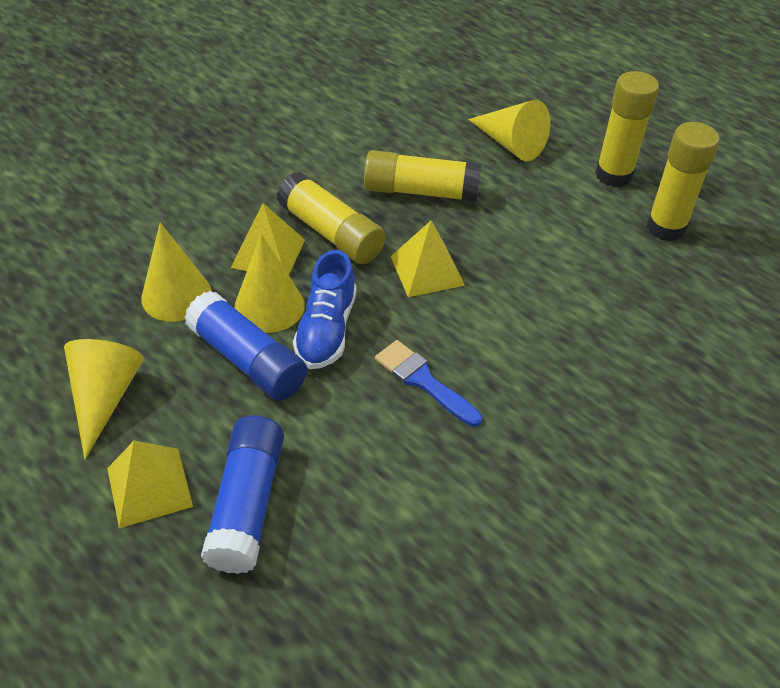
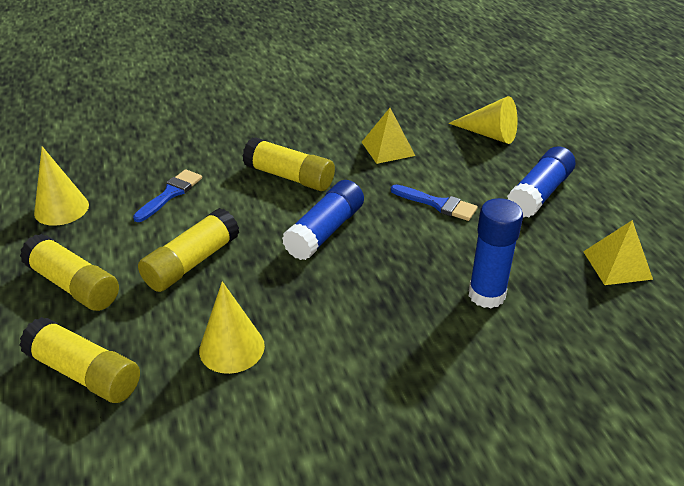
blue brush: [375,340,482,427] = 1 -> [133,169,202,222] [391,185,478,221] = 2
blue glue stick: [184,291,307,401] [201,415,284,574] = 2 -> [282,180,364,260] [469,198,523,308] [507,146,575,218] = 3
blue shoe: [293,250,357,369] = 1 -> none = 0
yellow cone: [64,339,144,459] [141,222,212,322] [234,234,305,333] [468,100,550,161] = 4 -> [34,146,89,226] [199,281,265,374] [449,96,518,144] = 3
yellow pyramid: [107,440,193,528] [231,203,305,275] [391,221,465,297] = 3 -> [362,108,415,164] [583,220,653,285] = 2

